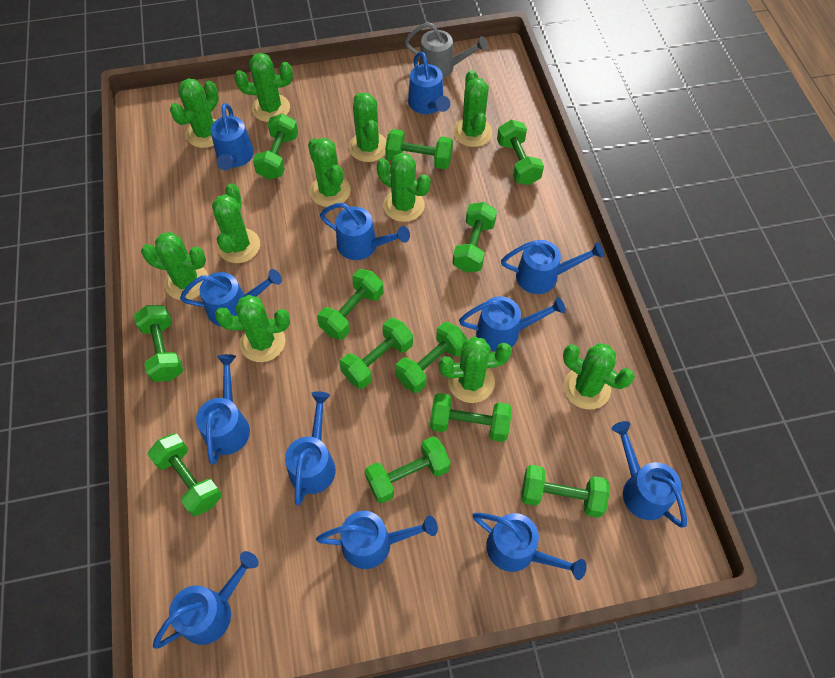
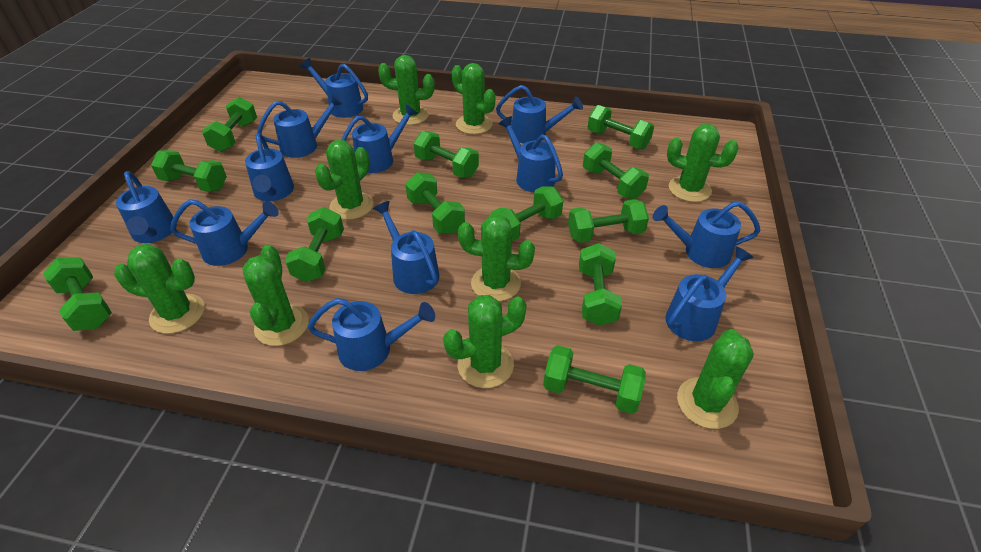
green cactus: [141,232,209,300] [170,78,218,148] [212,183,260,263] [215,295,290,362] [234,53,293,122] [308,138,351,207] [349,93,387,162] [377,153,430,222] [438,336,512,403] [453,70,492,147] [563,343,635,409] = 11 -> [114,244,205,334] [242,245,309,346] [315,140,373,220] [378,55,435,125] [443,295,527,388] [452,63,496,134] [458,214,535,301] [667,124,739,202] [677,329,754,429] = 9
grey watering can: [405,22,488,78] = 1 -> none = 0

